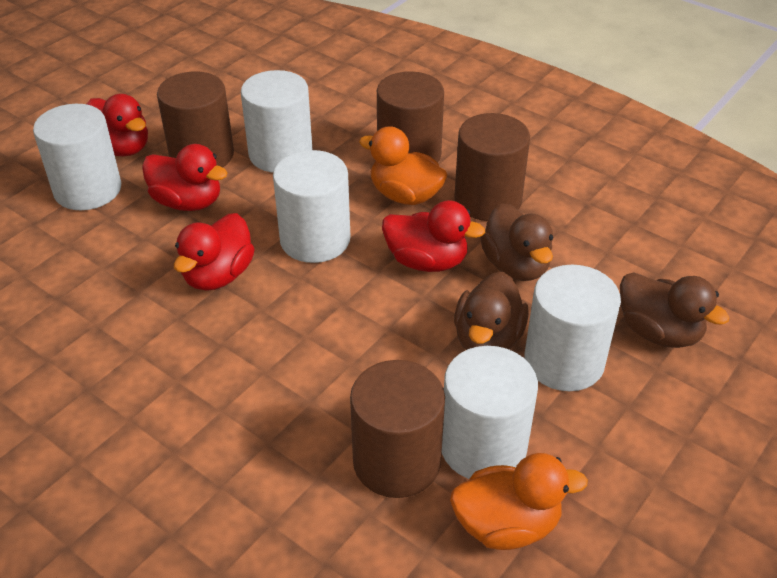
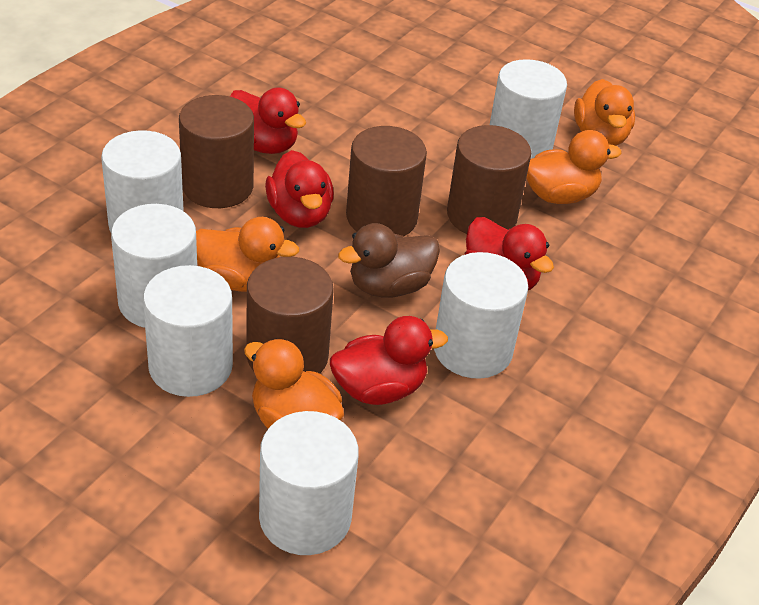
brown duck: [454,272,529,350] [480,203,553,281] [620,272,730,348] = 3 -> [338,223,440,298] = 1
orange duck: [359,126,447,205] [450,453,588,550] = 2 -> [196,217,299,292] [244,339,344,429] [526,130,621,204] [574,79,635,146] = 4
white cylinder: [33,104,121,210] [241,70,313,172] [273,150,351,263] [442,346,538,479] [525,265,621,391] = 5 -> [101,130,184,232] [111,204,197,328] [143,265,233,397] [259,411,359,555] [434,252,528,379] [490,59,567,159] = 6

